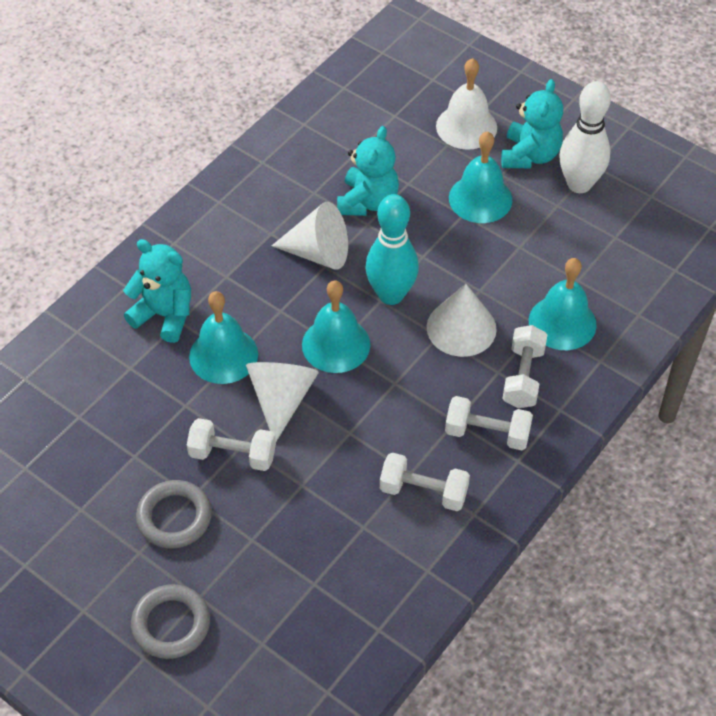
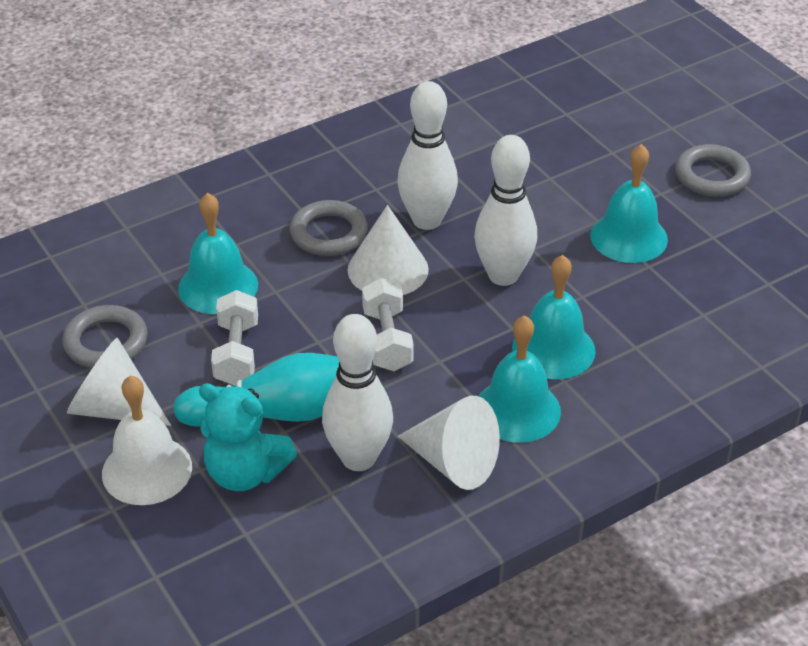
grey ring: [131,584,210,659] [136,480,212,548] = 2 -> [62,305,148,368] [290,200,368,256] [675,144,751,197] = 3
turquoise teddy bear: [123,239,191,343] [337,126,399,216] [501,79,563,168] = 3 -> [199,383,297,491] = 1
white bowling pin: [559,81,611,193] = 1 -> [322,314,393,471] [397,81,458,230] [474,135,537,286] = 3
white dumbbell: [187,418,276,471] [380,453,470,511] [445,396,533,450] [503,325,548,408] = 4 -> [211,290,258,385] [362,278,414,371] = 2

